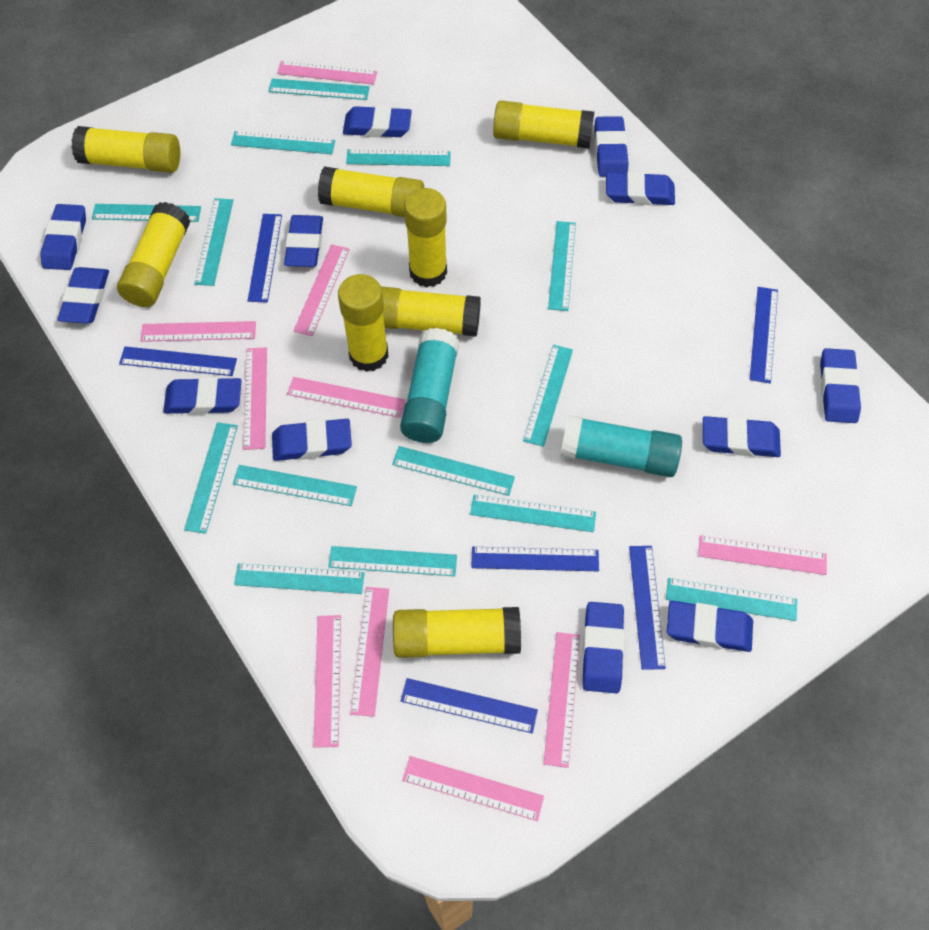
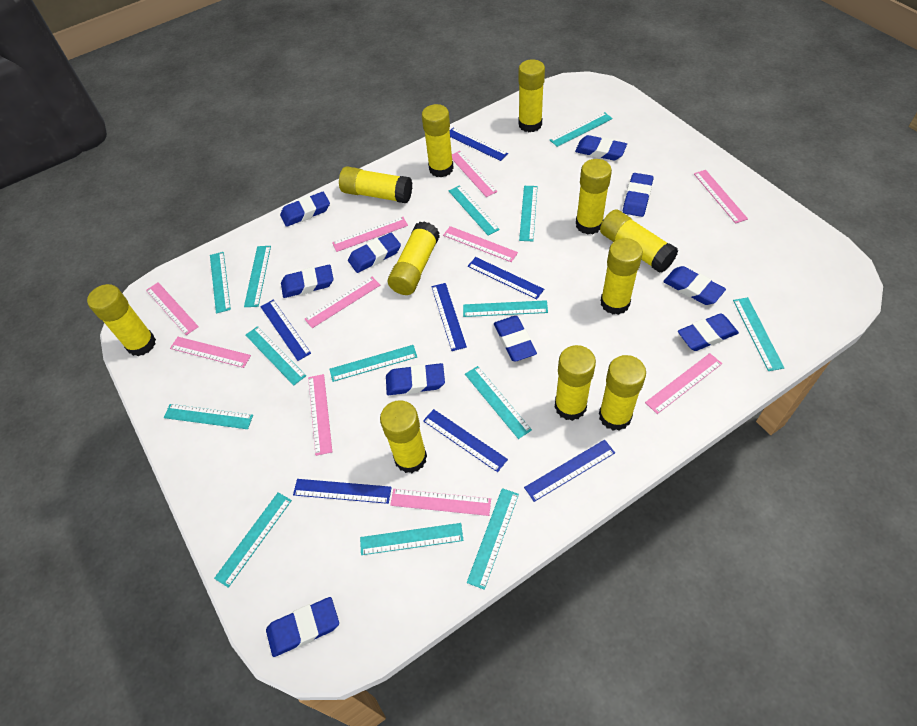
blue eraser: [40,204,86,270] [57,267,109,324] [163,377,242,415] [272,419,352,461] [284,215,323,267] [343,106,412,137] [582,602,625,693] [594,116,628,177] [606,171,675,205] [667,601,753,652] [703,416,781,457] [820,348,861,423] = 12 -> [266,597,339,657] [280,192,330,227] [281,265,333,298] [348,233,401,273] [386,363,445,395] [494,316,537,362] [575,135,627,161] [623,173,653,217] [663,266,726,305] [678,313,739,351] = 10
blue ruler: [119,347,237,376] [248,214,282,303] [401,678,538,733] [471,547,599,571] [629,546,666,670] [750,287,778,383] = 6 -> [260,300,311,361] [293,479,392,504] [423,409,508,472] [431,283,467,351] [450,128,508,161] [468,257,544,299] [524,440,615,502] = 7
turquoise glue stick: [400,328,459,443] [560,415,682,477] = 2 -> none = 0
yellow glue stick: [71,126,180,173] [117,202,191,307] [318,167,425,217] [338,274,389,372] [381,286,481,337] [393,607,521,658] [404,188,447,287] [493,100,594,149] = 8 -> [87,284,156,356] [339,166,412,203] [380,400,427,473] [388,221,440,295] [422,104,454,177] [518,59,545,132] [554,345,596,421] [576,159,612,235] [599,355,646,431] [600,209,678,273] [601,238,643,315] = 11

